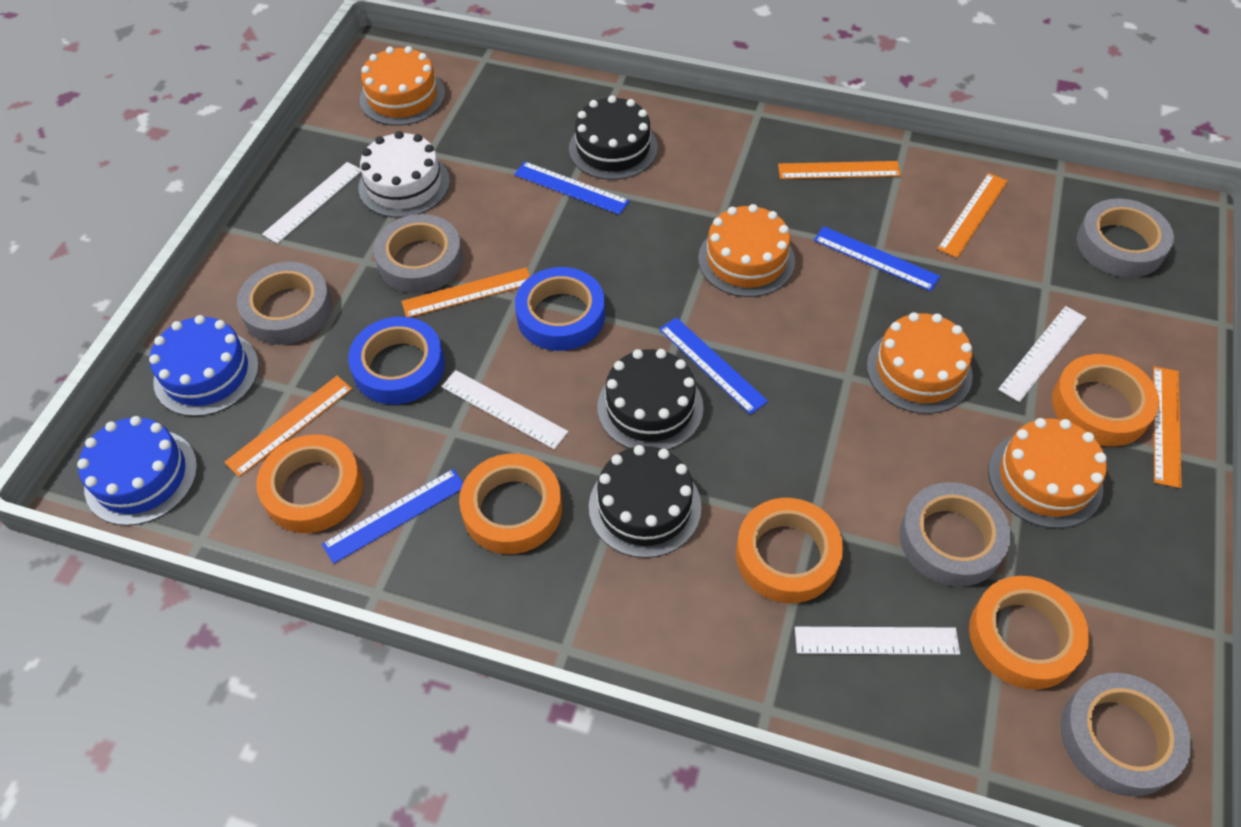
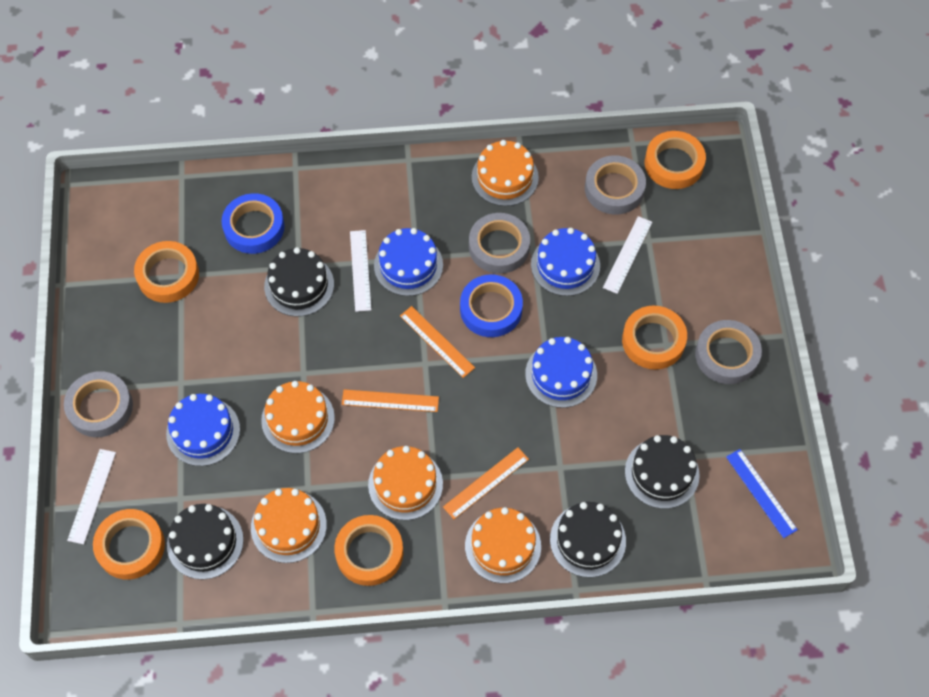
black cake: [569,95,658,180] [589,445,702,558] [597,349,704,450] = 3 -> [167,504,244,580] [264,247,334,317] [550,502,626,577] [625,435,700,509] = 4
blue cake: [77,416,197,526] [149,315,259,417] = 2 -> [166,394,240,466] [374,228,443,296] [525,337,597,408] [531,228,600,296] = 4
blue ruler: [322,469,463,564] [514,161,630,215] [659,317,768,415] [814,226,940,291] = 4 -> [726,449,798,538] = 1
grey tape: [237,262,332,345] [374,214,463,293] [900,482,1011,587] [1061,673,1191,797] [1077,199,1174,277] = 5 -> [64,371,133,437] [469,213,530,274] [585,155,646,215] [695,320,762,384] = 4
orange cake: [360,46,445,126] [698,204,795,297] [867,312,973,414] [988,418,1107,528] = 4 -> [251,488,327,563] [261,381,335,453] [368,446,443,520] [465,507,541,583] [472,140,539,206] = 5
orange ruler: [224,376,352,477] [401,267,530,317] [778,161,901,179] [937,173,1008,258] [1153,366,1182,488] = 5 -> [342,389,439,412] [400,306,475,378] [443,447,529,519] = 3
white cake: [358,131,450,218] = 1 -> none = 0
white ruler: [262,162,361,244] [441,370,568,450] [795,627,960,655] [998,306,1086,402] = 4 -> [67,449,116,544] [350,230,371,312] [603,216,652,294] = 3

